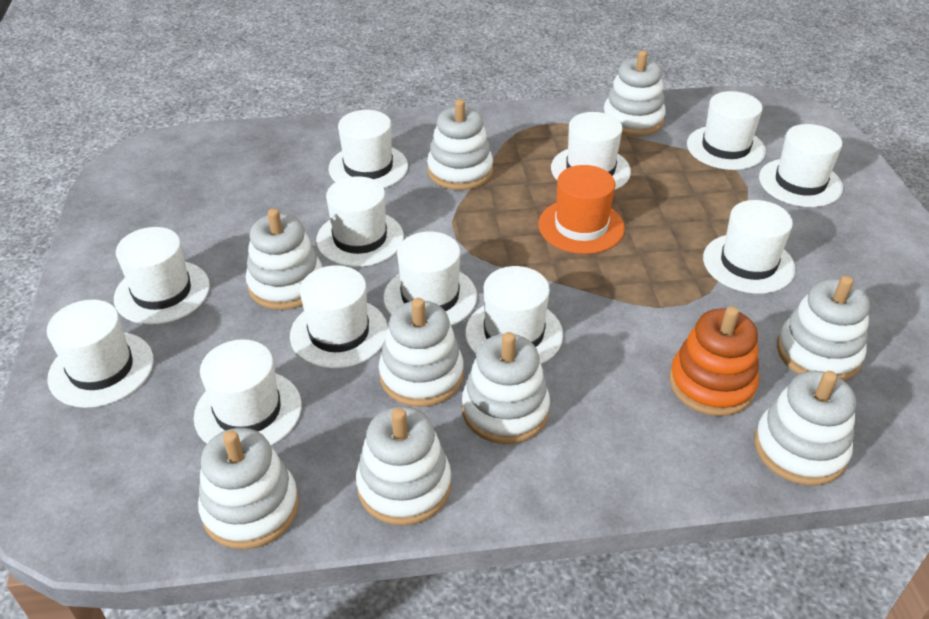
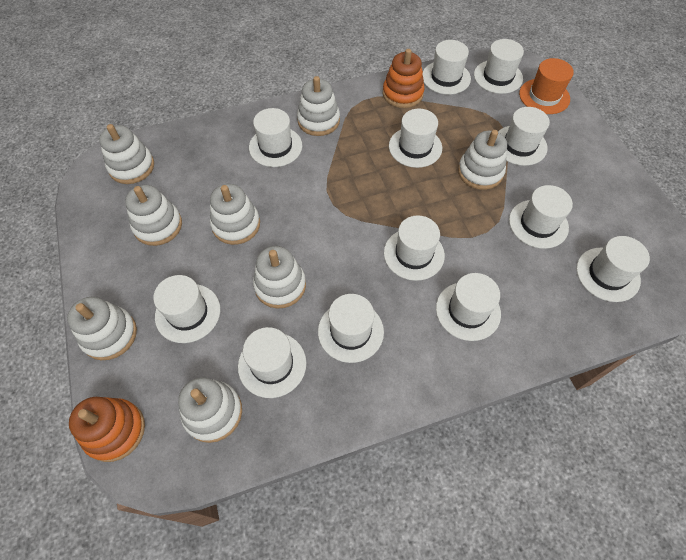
orange stacking toy: [669,306,759,416] = 1 -> [69,397,145,462] [383,49,425,108] = 2
white stacking toy: [198,428,299,549] [246,208,322,310] [356,406,451,526] [379,298,464,407] [427,99,493,190] [462,332,550,444] [603,50,666,136] [754,371,856,485] [777,276,870,381] = 9 -> [67,297,137,360] [99,124,154,184] [125,185,182,246] [178,378,242,443] [210,184,260,245] [253,246,306,309] [297,76,340,136] [458,130,507,190] = 8

